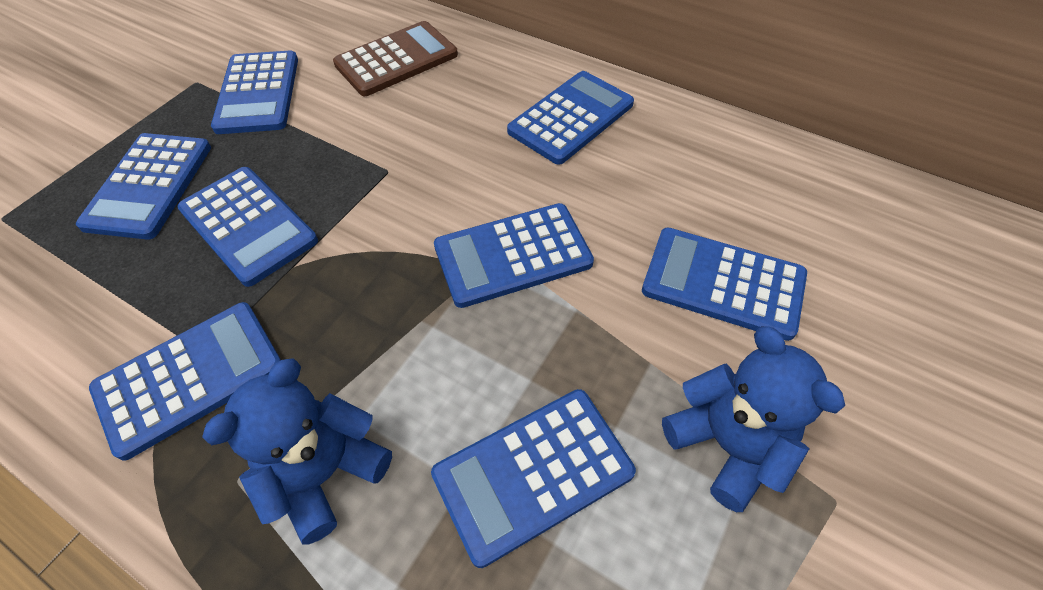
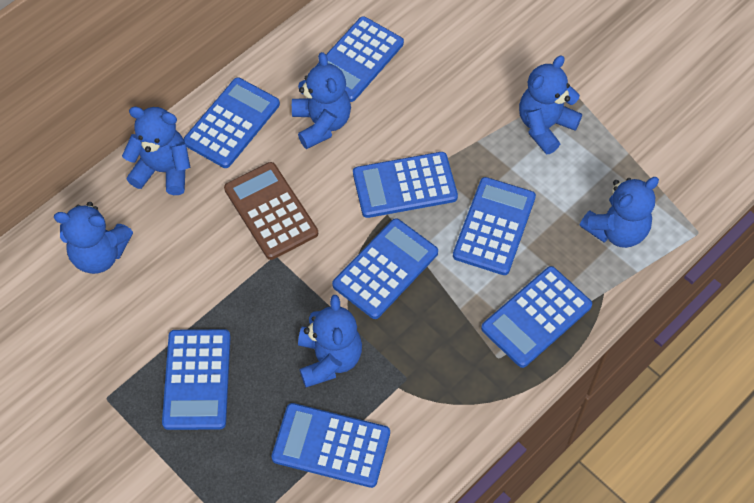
blue teddy bear: [202,358,392,545] [662,326,845,512] = 2 -> [54,202,133,274] [122,107,190,195] [292,52,351,149] [298,295,362,387] [519,55,582,154] [580,177,659,248] = 6

